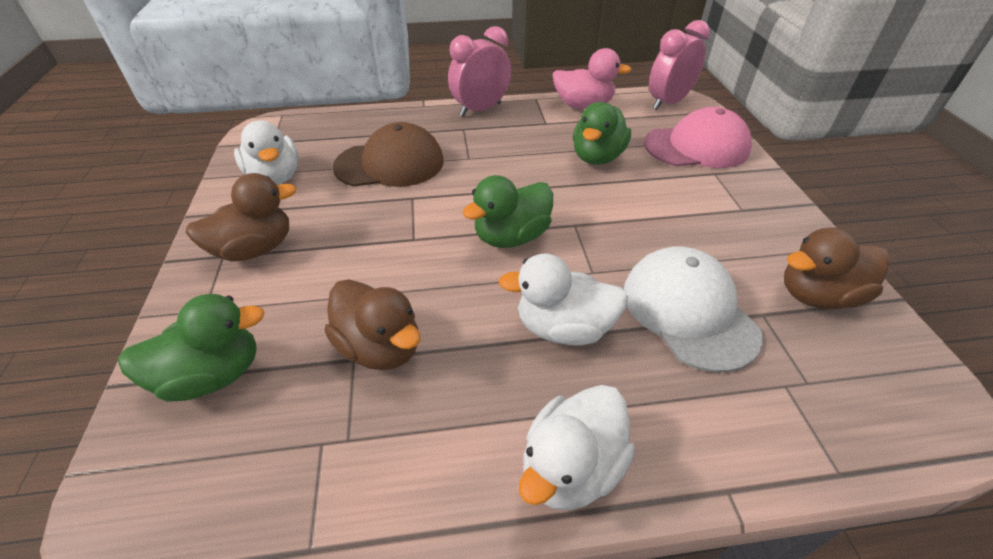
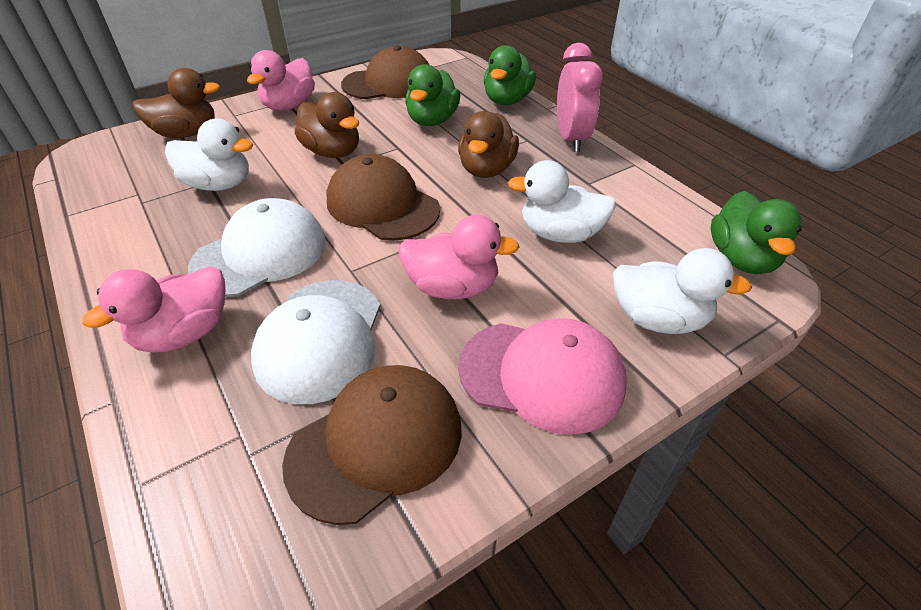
brown cap: [333,122,444,187] = 1 -> [282,365,462,525] [326,154,440,241] [341,46,429,99] = 3
pink clock: [448,26,511,117] [649,20,710,110] = 2 -> [557,43,603,152] = 1
pink duck: [552,48,632,109] = 1 -> [83,266,225,353] [247,50,315,111] [398,215,519,299] = 3
white cap: [624,247,763,372] = 1 -> [188,198,326,297] [251,280,380,404] = 2

